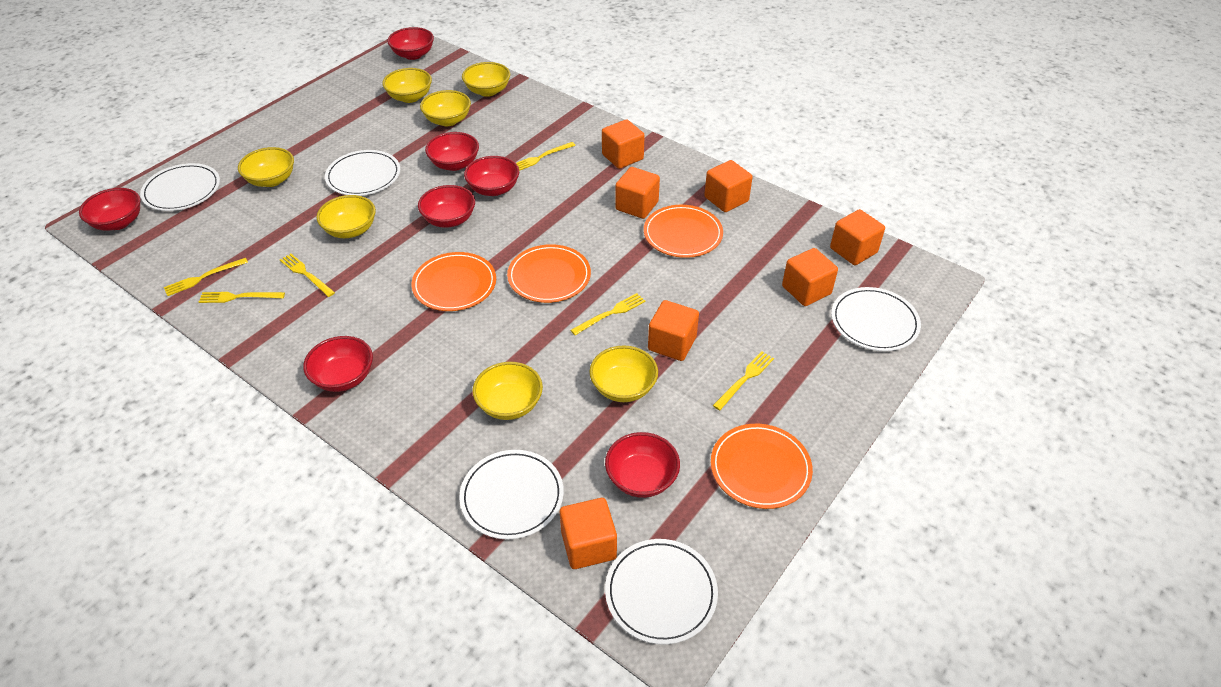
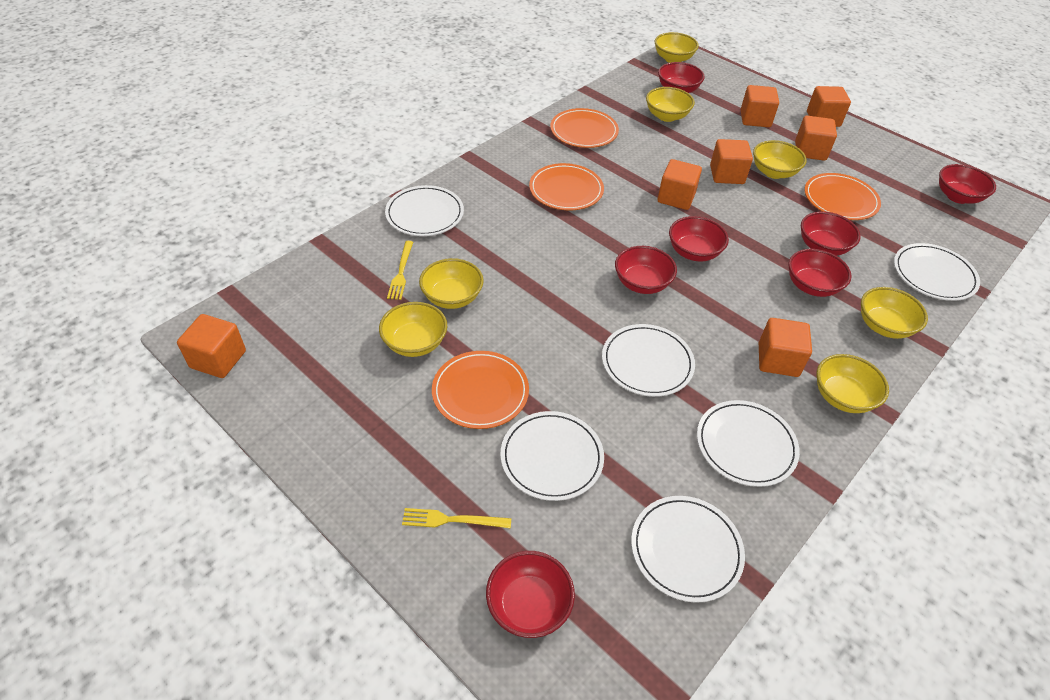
white plate: [140,163,220,211] [325,150,400,196] [459,450,564,539] [605,539,718,645] [831,287,921,351] = 5 -> [385,185,464,236] [500,411,604,501] [602,324,695,397] [631,496,745,603] [697,400,800,487] [894,243,980,301] = 6
yellow fork: [164,258,248,296] [199,292,285,303] [280,254,335,297] [516,142,576,171] [571,293,646,335] [713,352,774,410] = 6 -> [387,241,413,300] [402,508,511,528] = 2

